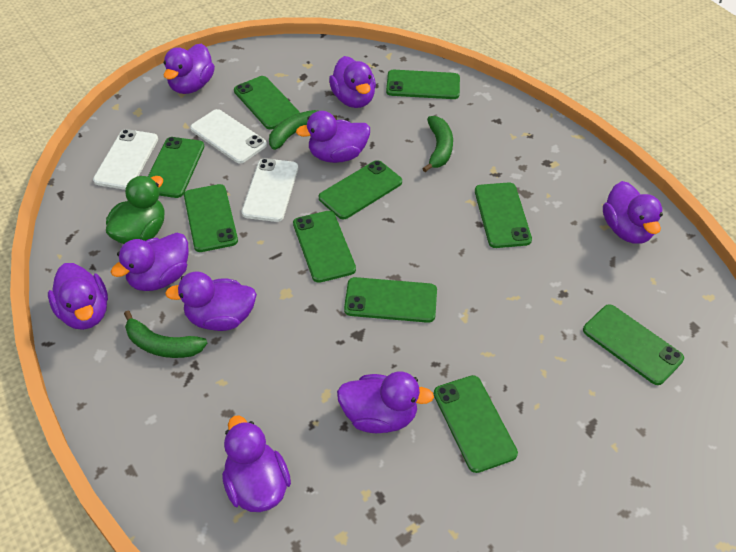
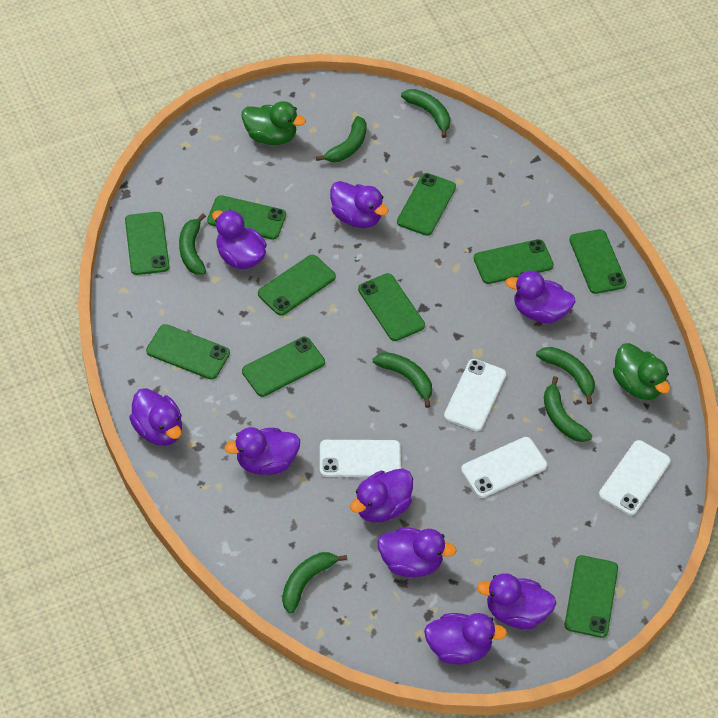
green banana: [124,311,207,358] [269,110,337,150] [422,116,453,172] = 3 -> [179,214,206,275] [282,552,347,613] [316,116,367,162] [373,352,432,408] [401,89,451,138] [536,347,595,405] [544,376,592,442] = 7
green duck: [106,176,165,244] = 1 -> [241,101,306,145] [613,343,670,400] = 2
white phone: [93,129,158,190] [190,109,267,163] [242,158,298,222] = 3 -> [320,440,401,477] [444,359,506,431] [461,437,547,498] [599,440,671,515] = 4

